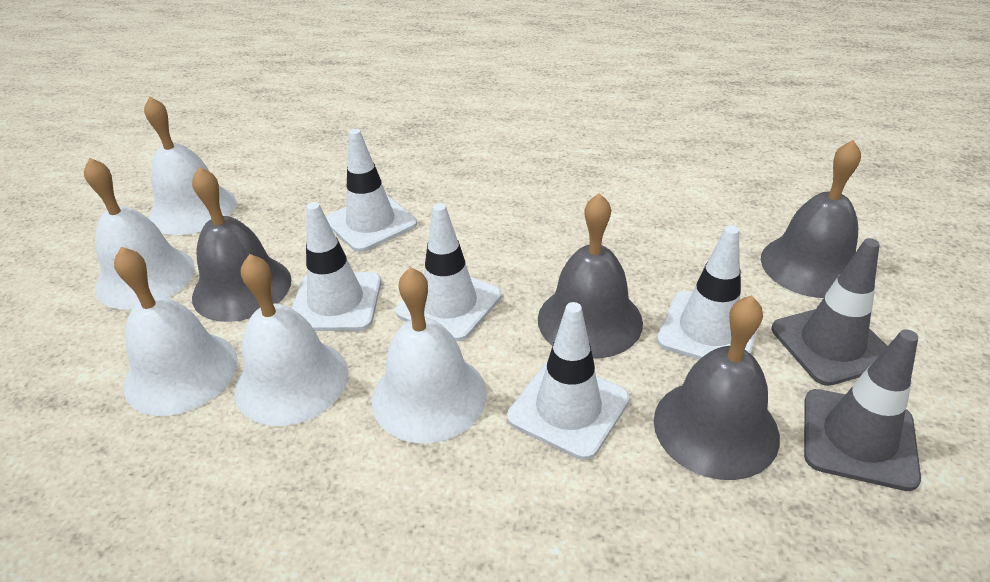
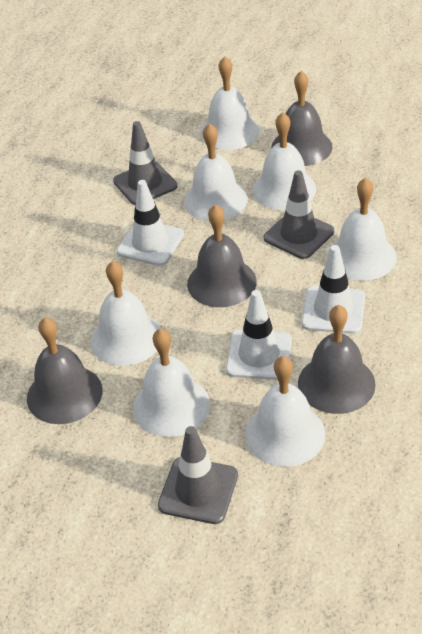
grey traffic cone: [772,238,887,386] [804,329,921,491] = 2 -> [113,121,178,205] [158,426,238,524] [264,170,334,259] = 3
white bell: [84,158,195,310] [114,247,238,416] [144,97,236,235] [235,254,348,426] [372,267,487,443] = 5 -> [90,261,161,366] [133,328,210,437] [184,123,248,221] [200,56,260,150] [245,356,326,467] [253,112,316,210] [327,178,397,281] = 7
white traffic cone: [292,202,381,331] [326,129,417,252] [396,203,502,341] [507,302,630,460] [657,225,758,360] = 5 -> [117,180,184,266] [226,290,292,380] [302,245,365,334] = 3

